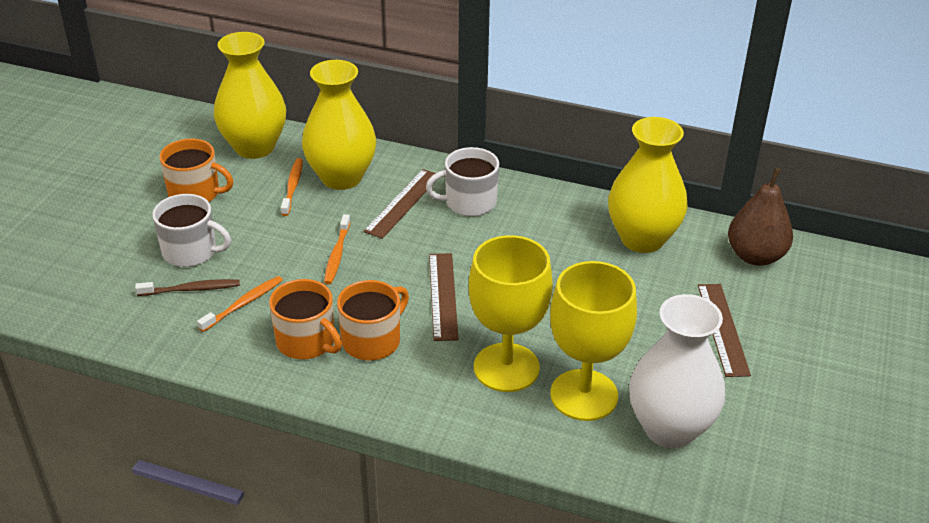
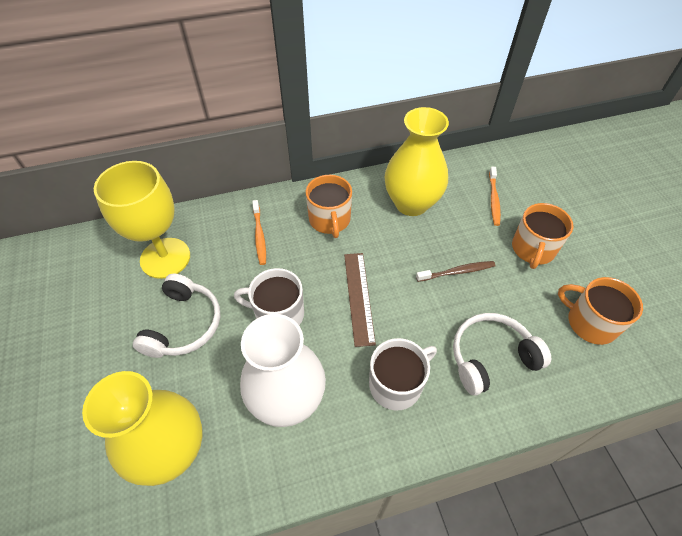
brown pear: [728,168,793,266] = 1 -> none = 0
brown ruler: [363,169,437,239] [429,253,459,341] [698,284,751,377] = 3 -> [344,253,376,347] = 1
orange toothbrush: [197,276,283,332] [281,158,303,216] [324,214,350,284] = 3 -> [252,200,266,265] [489,167,501,226] = 2
white headphones: none = 0 -> [133,274,220,358] [453,313,551,396] = 2
yellow goblet: [469,235,553,392] [550,261,637,421] = 2 -> [94,161,190,279] = 1
yellow vase: [214,32,286,159] [302,60,376,190] [608,117,688,253] = 3 -> [82,371,203,486] [385,107,449,216] = 2

